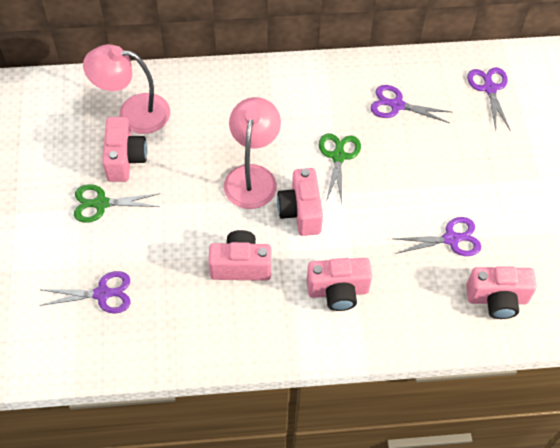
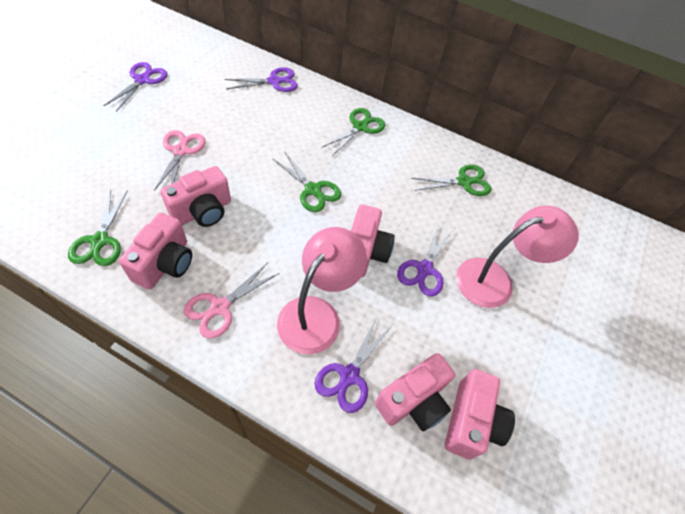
green scissors: [74,184,160,223] [319,133,361,203] = 2 -> [68,191,127,266] [273,151,341,212] [321,108,385,156] [411,165,491,196] = 4
pink scissors: none = 0 -> [154,130,205,191] [184,263,279,339] = 2

